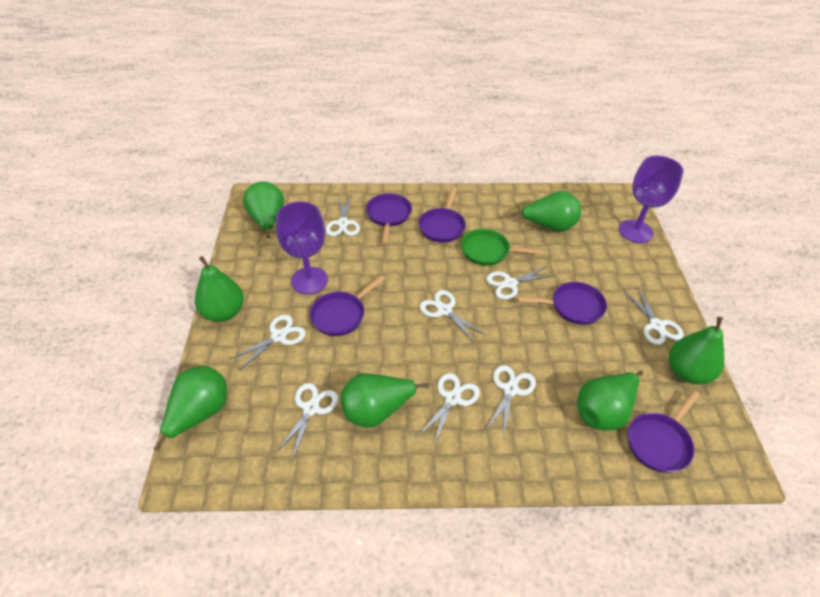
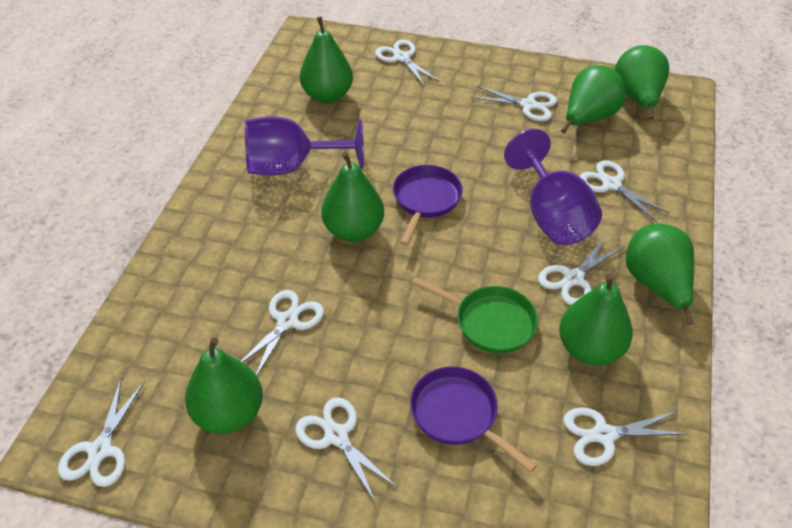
purple pan: [310,275,385,336] [366,193,412,244] [419,187,466,243] [518,282,607,325] [628,390,700,473] = 5 -> [393,165,463,246] [410,367,537,473] = 2

